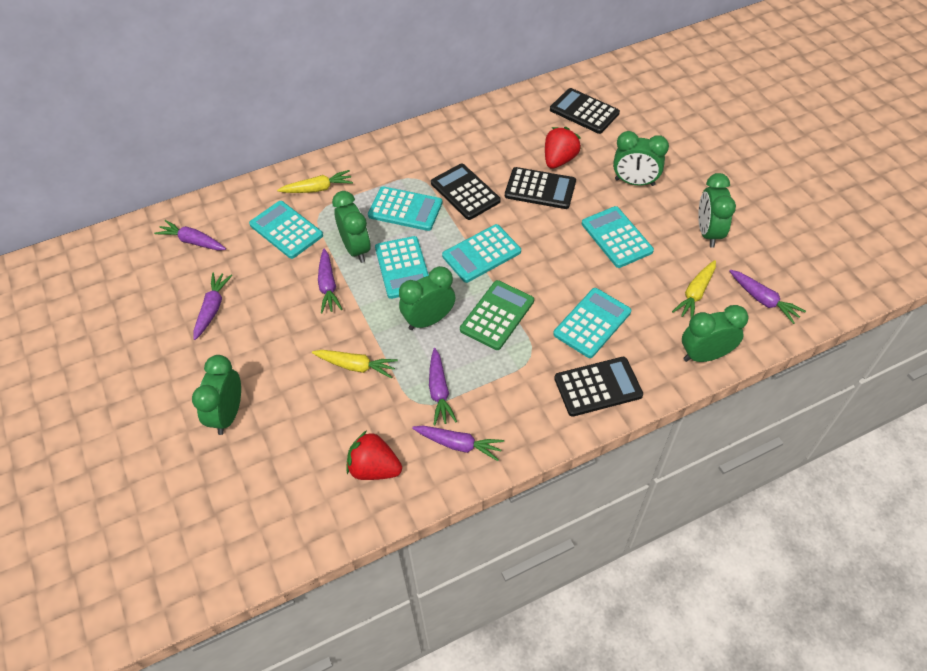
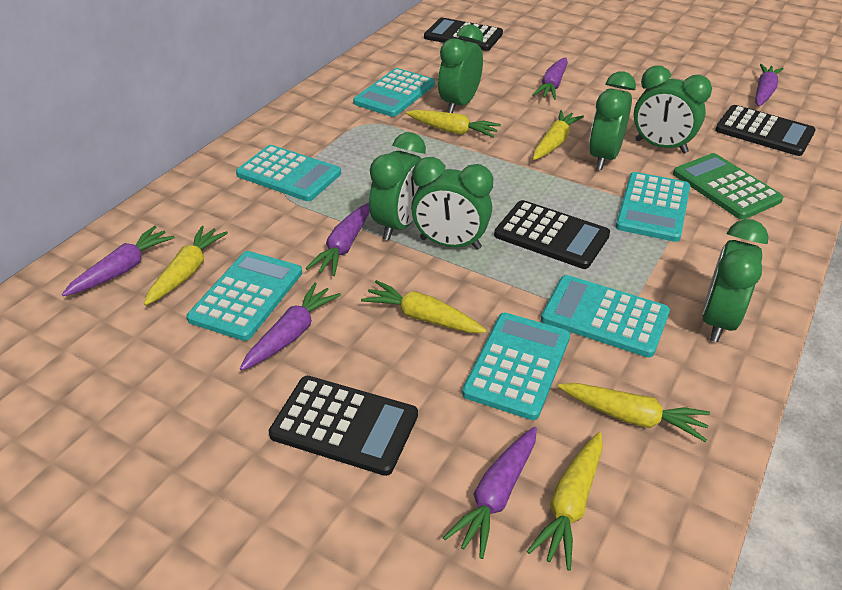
red strawberry: [346,430,402,480] [545,127,581,169] = 2 -> none = 0
yellow carrot: [277,170,353,193] [312,350,398,378] [672,260,716,318] = 3 -> [144,226,228,305] [361,280,487,333] [406,110,501,138] [527,432,603,571] [533,110,584,160] [558,383,710,442] = 6

